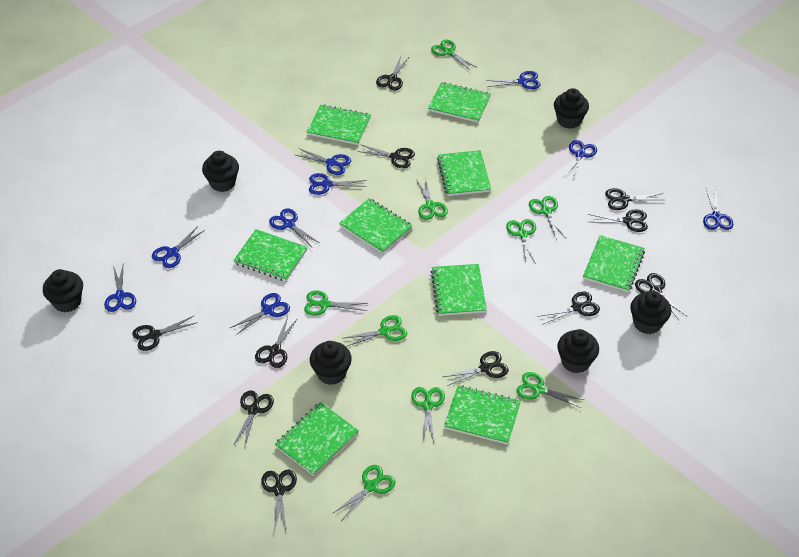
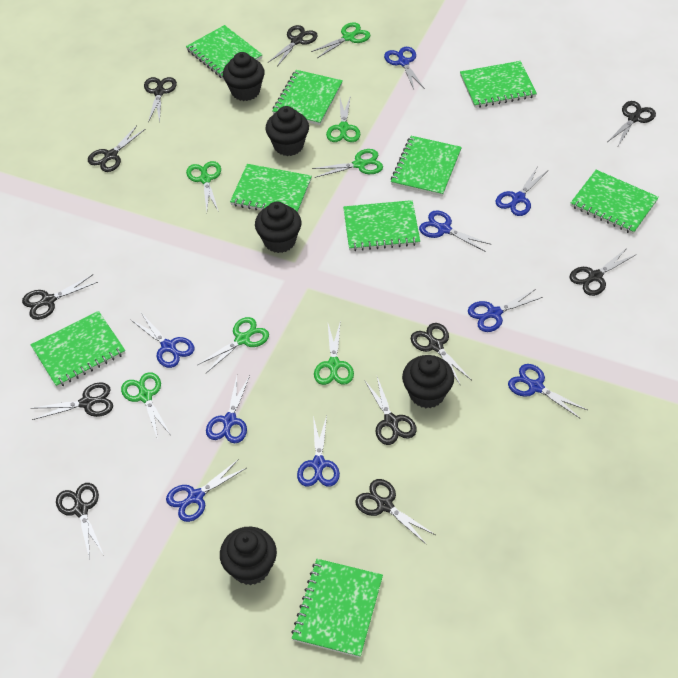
black cupcake: [43,269,83,312] [202,151,239,192] [310,341,352,385] [554,88,589,129] [557,329,599,373] [630,291,671,334] = 6 -> [220,526,277,585] [223,52,265,101] [255,202,302,253] [265,106,309,156] [402,355,454,408] = 5
green scissors: [304,291,367,316] [333,465,395,520] [344,315,407,347] [411,387,445,442] [416,178,448,220] [431,40,476,71] [506,219,536,264] [516,372,584,408] [529,196,566,240] = 9 -> [121,372,171,439] [186,161,221,212] [197,317,269,373] [311,22,370,58] [312,149,383,178] [314,320,354,385] [326,95,360,142] = 7

